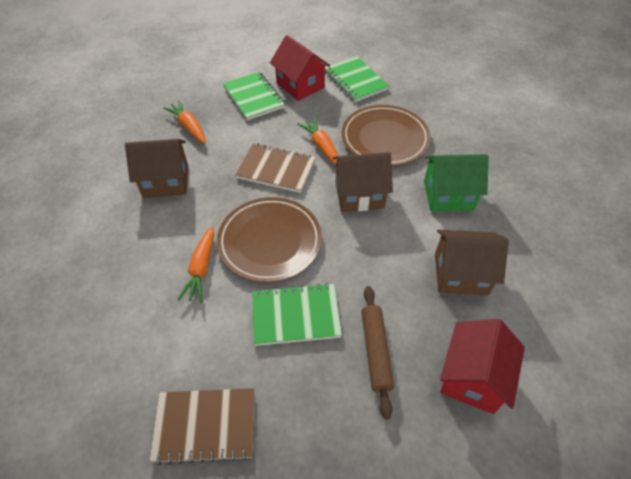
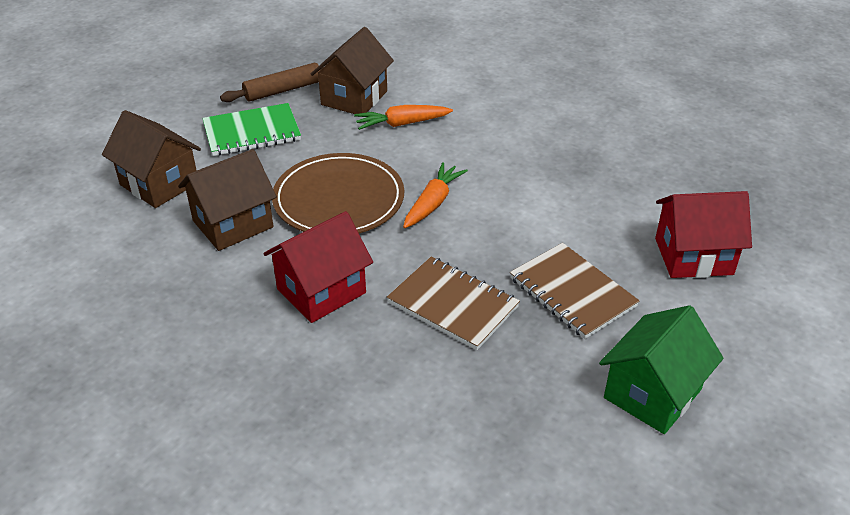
brown plate: [217,197,322,282] [342,105,431,166] = 2 -> [272,153,404,233] = 1
green notebook: [223,72,285,121] [252,283,342,346] [325,56,389,102] = 3 -> [202,103,301,156] = 1
orange carrot: [163,100,206,143] [177,226,214,303] [297,117,338,165] = 3 -> [354,105,453,130] [403,162,468,228] = 2

